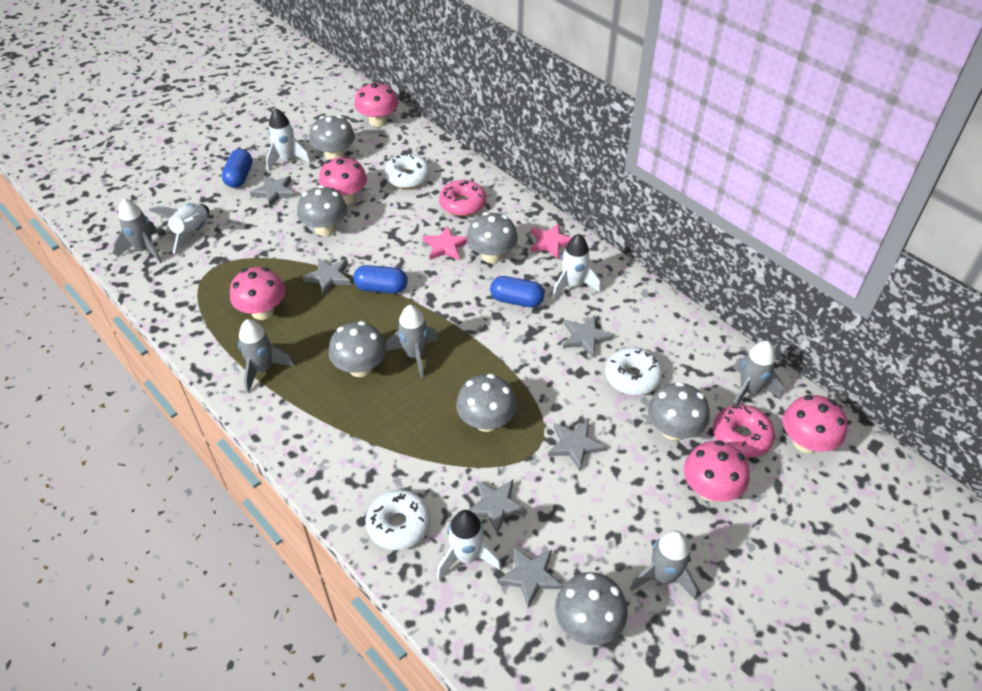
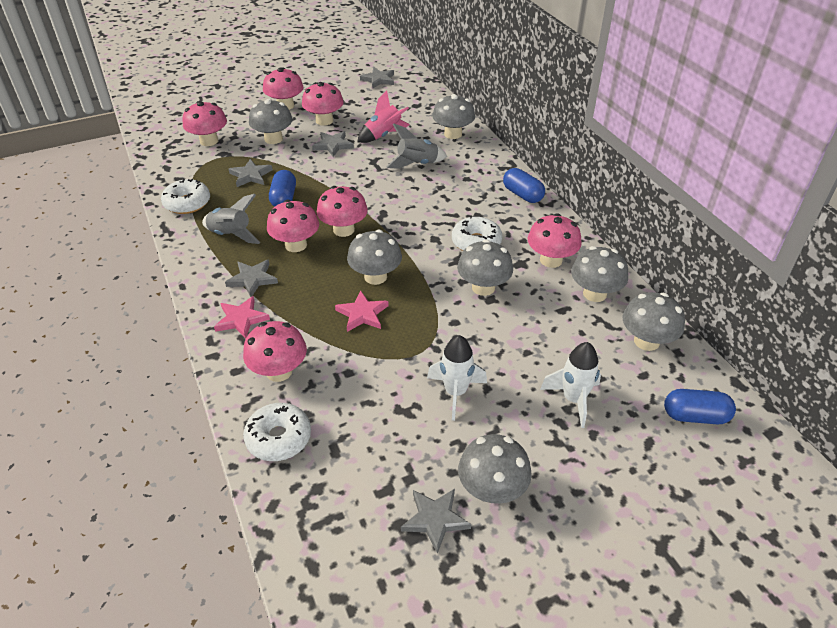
grey rocket: [114,198,162,263] [238,319,294,393] [386,305,438,379] [630,530,698,600] [733,341,784,405] = 5 -> [202,194,260,244] [387,123,447,169] = 2
grey star: [250,176,295,207] [302,258,351,296] [469,480,527,535] [498,546,563,608] [548,420,606,470] [563,315,614,358] = 6 -> [225,260,278,297] [229,159,273,187] [312,131,354,157] [360,67,394,88] [401,489,471,554] = 5
pink donut: [439,180,486,216] [713,405,775,458] = 2 -> none = 0
pink mushroom: [230,267,285,320] [319,156,367,205] [354,81,398,127] [684,440,749,502] [783,395,847,453] = 5 -> [183,101,227,146] [243,321,307,382] [263,67,304,110] [267,199,319,252] [302,82,344,126] [317,186,368,237] [528,213,582,268] = 7
pink rocket: none = 0 -> [357,91,410,143] = 1
white rocket: [149,203,209,254] [266,108,311,172] [437,510,502,579] [552,234,601,299] = 4 -> [427,335,487,421] [540,342,601,428] = 2

